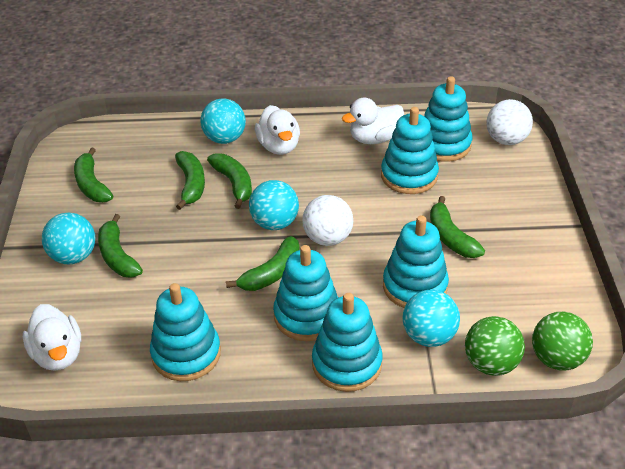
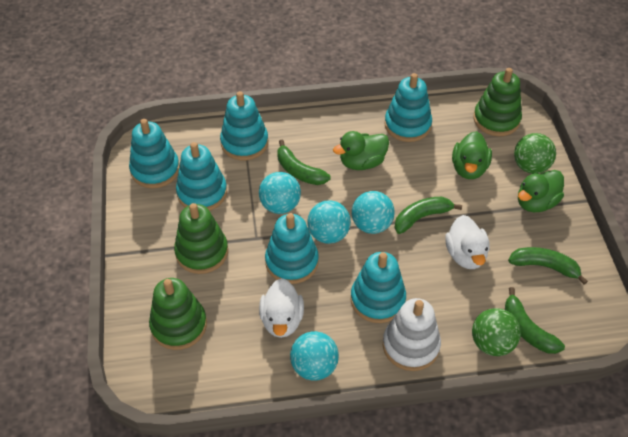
green banana: [74,148,113,202] [98,214,143,278] [175,151,205,210] [207,153,252,209] [226,236,300,291] [430,196,485,258] = 6 -> [277,139,330,185] [394,197,462,234] [505,287,565,354] [508,247,588,285] = 4
green duck: none = 0 -> [333,131,389,170] [452,131,492,179] [518,170,564,212] = 3
green stacking toy: none = 0 -> [149,278,207,350] [174,203,228,274] [473,68,522,136] = 3
white ball: [302,195,353,246] [486,99,533,145] = 2 -> none = 0
white duck: [23,304,81,371] [255,105,300,155] [342,98,404,144] = 3 -> [259,278,304,338] [445,215,490,269] = 2
white stacking toy: none = 0 -> [383,298,441,371] = 1

